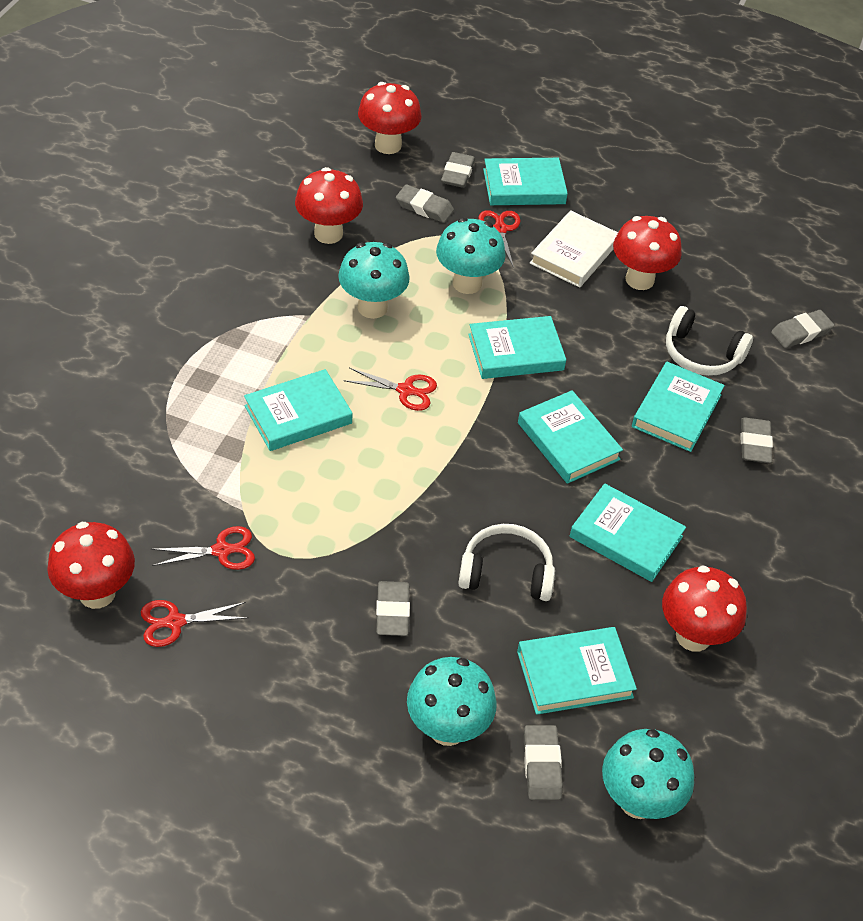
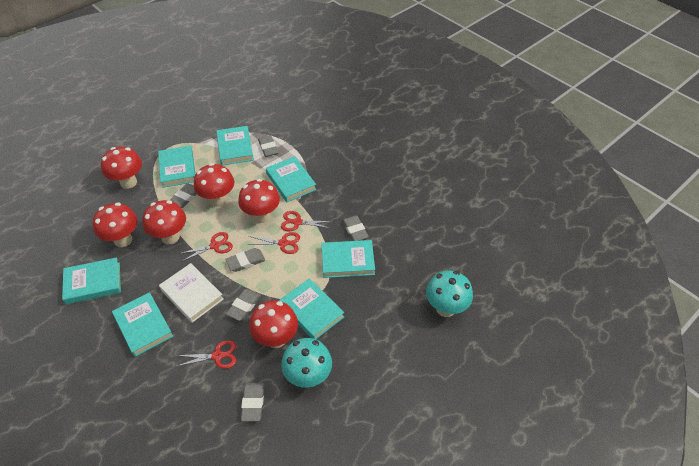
red mushroom: [47,522,135,609] [295,167,363,244] [358,82,422,154] [613,216,681,290] [662,565,747,652] = 5 -> [93,203,137,247] [101,147,142,189] [142,200,186,244] [194,163,234,207] [238,179,280,223] [249,300,298,348] = 6
turquoise mushroom: [338,242,410,319] [407,657,497,746] [436,218,506,294] [602,729,694,819] = 4 -> [281,338,332,388] [426,271,473,317] = 2
white headphones: [458,524,555,601] [666,306,753,376] = 2 -> none = 0

